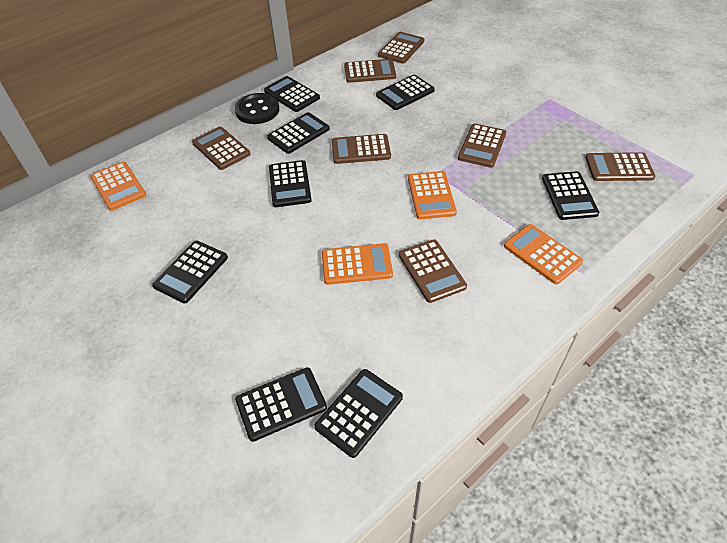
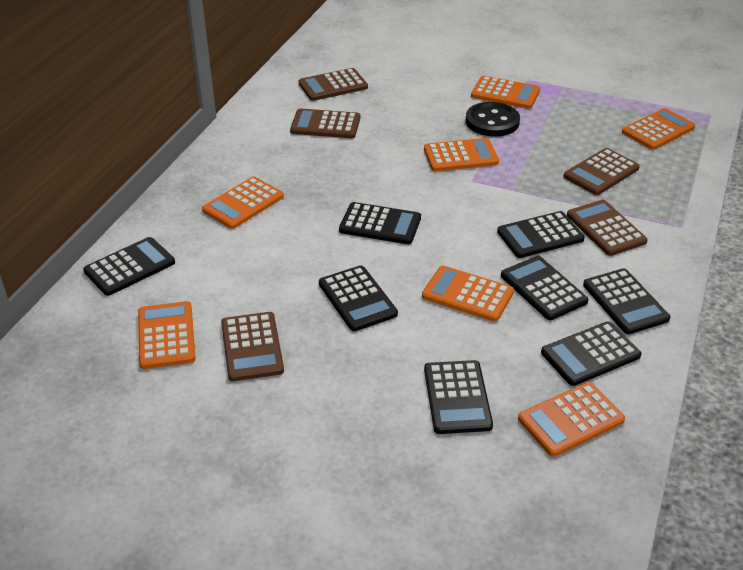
brown calculator: [192,126,251,170] [332,134,391,164] [344,59,396,83] [378,32,424,64] [399,239,467,303] [458,123,506,168] [585,152,655,181] = 7 -> [221,312,284,381] [290,108,360,138] [299,68,368,101] [563,148,640,195] [567,200,648,256] = 5
orange calculator: [90,162,146,211] [322,243,393,285] [408,171,457,219] [504,224,583,285] = 4 -> [138,301,196,369] [202,176,284,229] [422,266,514,322] [424,138,499,171] [471,76,540,109] [518,382,625,457] [622,108,695,150] = 7

